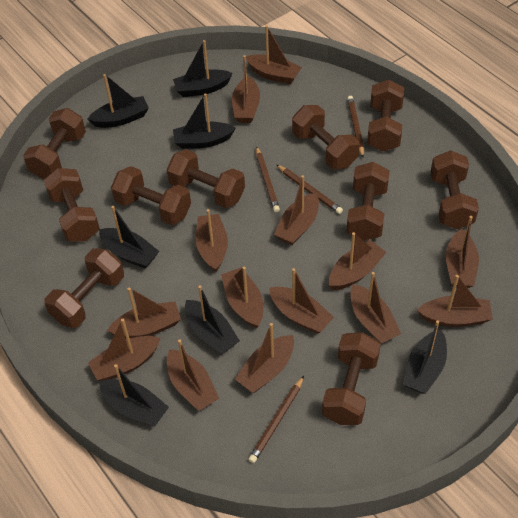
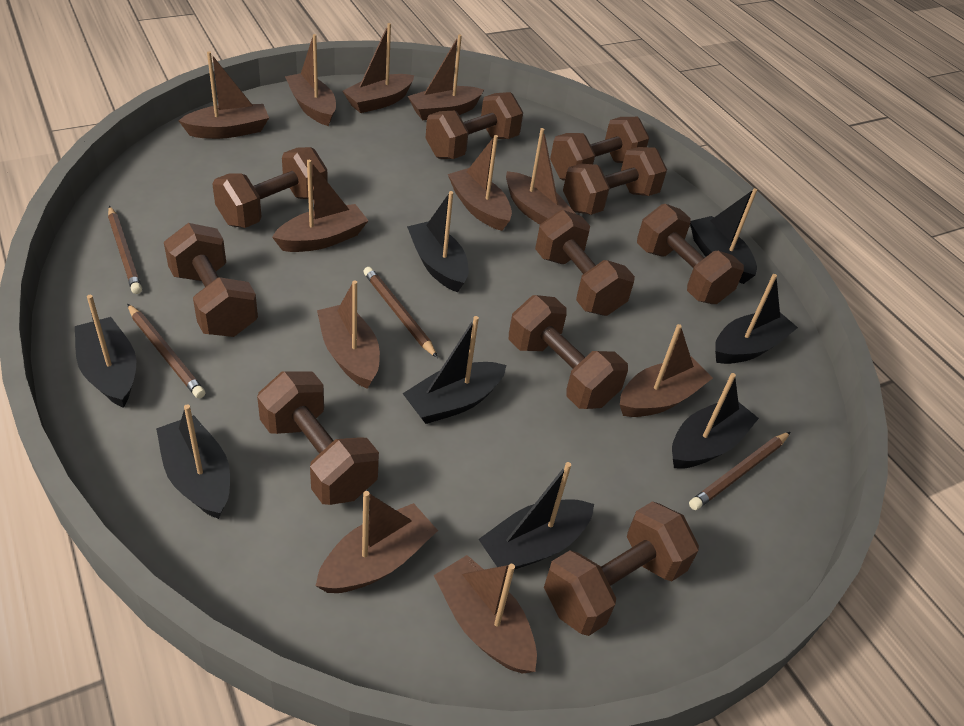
black boat: [88,74,149,128] [99,206,159,269] [99,364,169,426] [173,40,233,97] [173,93,236,149] [185,285,240,354] [403,320,447,394] = 7 -> [75,295,136,408] [156,404,230,519] [402,316,506,424] [407,191,469,292] [479,462,594,570] [672,373,759,469] [690,188,757,284] [715,274,798,364] = 8
brown boat: [88,319,161,381] [107,287,181,339] [167,339,219,411] [196,209,228,272] [221,267,263,328] [232,55,260,123] [235,323,294,393] [246,25,302,84] [269,268,334,334] [274,175,319,245] [329,232,386,290] [350,272,401,344] [417,275,493,327] [446,216,479,288] = 14 -> [178,51,269,139] [272,160,369,252] [285,34,336,126] [316,491,438,593] [317,280,380,389] [343,23,414,113] [408,34,484,120] [434,555,537,673] [448,135,512,231] [506,128,576,225] [620,324,713,417] = 11

